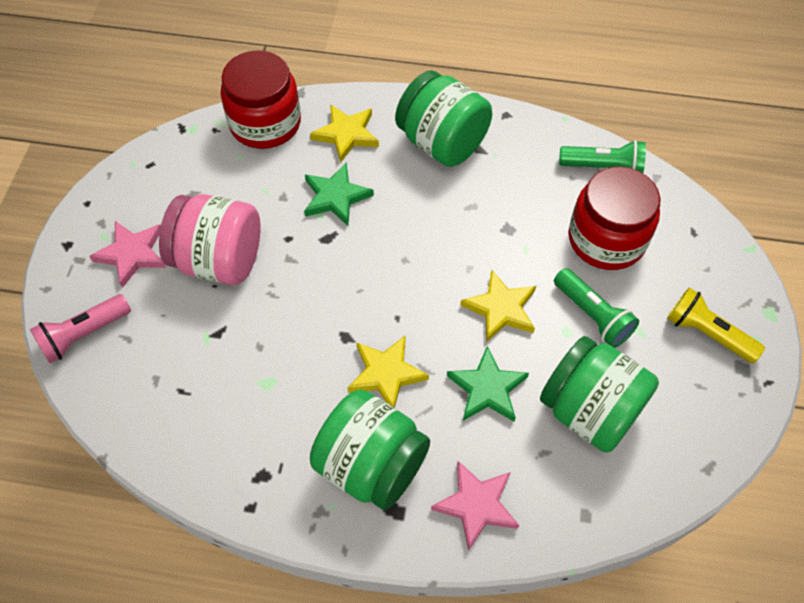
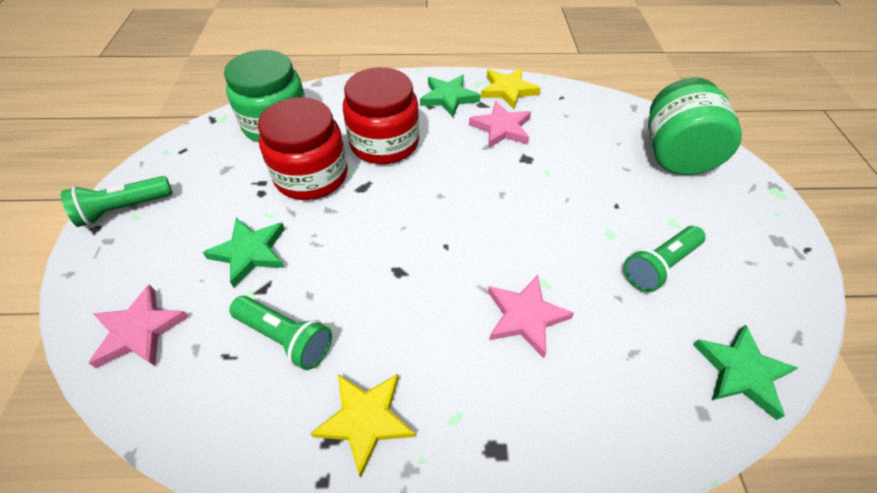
green flashlight: [554,268,639,348] [559,140,646,173] = 2 -> [61,176,173,227] [229,296,332,370] [623,226,705,292] = 3
green jar: [310,389,430,510] [395,70,492,167] [540,336,659,453] = 3 -> [224,50,306,142] [648,77,742,175] = 2
green star: [304,162,374,226] [447,346,529,422] = 2 -> [202,218,285,288] [420,75,480,117] [693,324,798,420] = 3
pink flashlight: [30,294,131,363] = 1 -> none = 0
pink jar: [159,194,261,285] = 1 -> none = 0
pink star: [89,221,166,288] [431,461,519,551] = 2 -> [89,285,189,368] [469,101,531,148] [488,275,574,358] = 3
yellow flashlight: [667,287,765,363] = 1 -> none = 0
yellow star: [310,104,379,163] [348,336,429,408] [460,270,536,342] = 3 -> [310,374,416,477] [481,68,540,109] = 2

